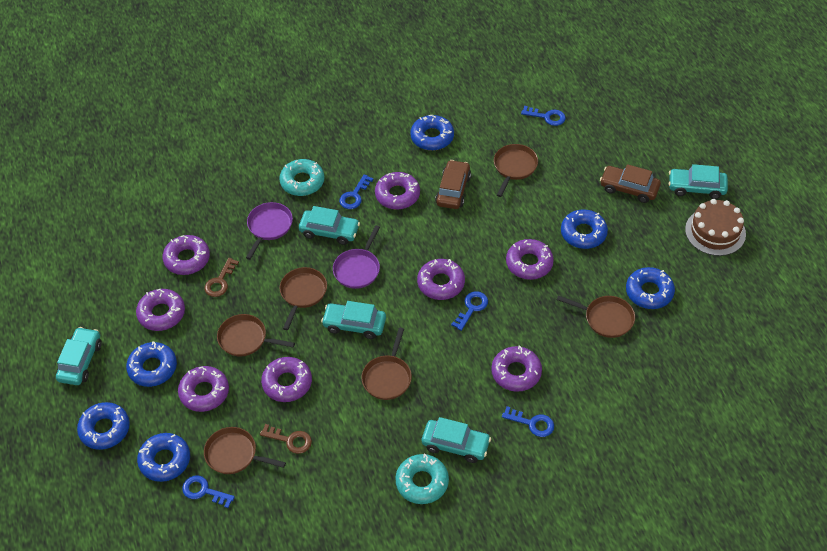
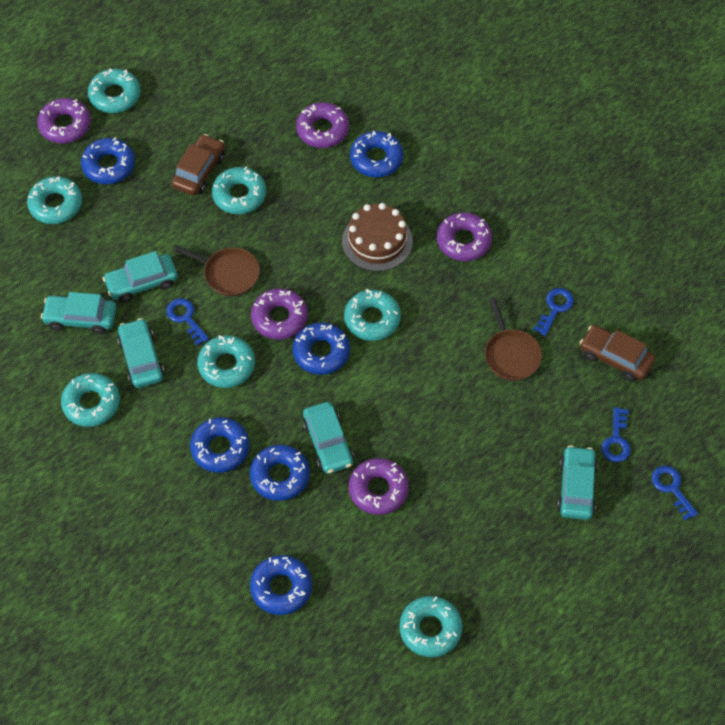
blue key: [182,476,235,508] [339,174,374,209] [451,291,488,331] [502,406,554,437] [521,106,566,126] = 5 -> [166,298,209,346] [533,288,574,336] [602,407,631,462] [652,466,698,521] = 4
brown key: [204,258,239,297] [260,424,312,454] = 2 -> none = 0
brown pan: [204,427,286,474] [217,314,295,356] [279,267,327,330] [361,328,412,400] [494,144,538,197] [557,295,635,338] = 6 -> [173,245,260,296] [485,297,542,381] = 2
purple donut: [136,289,185,331] [163,235,210,275] [178,366,229,412] [261,357,312,402] [375,172,420,210] [417,259,465,300] [491,345,542,392] [506,239,554,280] = 8 -> [37,98,91,143] [251,288,308,340] [296,102,349,148] [349,458,409,515] [437,212,492,261] = 5
purple pan: [246,202,293,260] [333,225,380,289] = 2 -> none = 0
turquoise donut: [279,159,324,196] [395,454,449,504] = 2 -> [27,176,82,224] [61,373,120,427] [88,68,140,113] [197,335,255,388] [212,166,266,214] [344,289,401,341] [399,596,463,657] = 7

